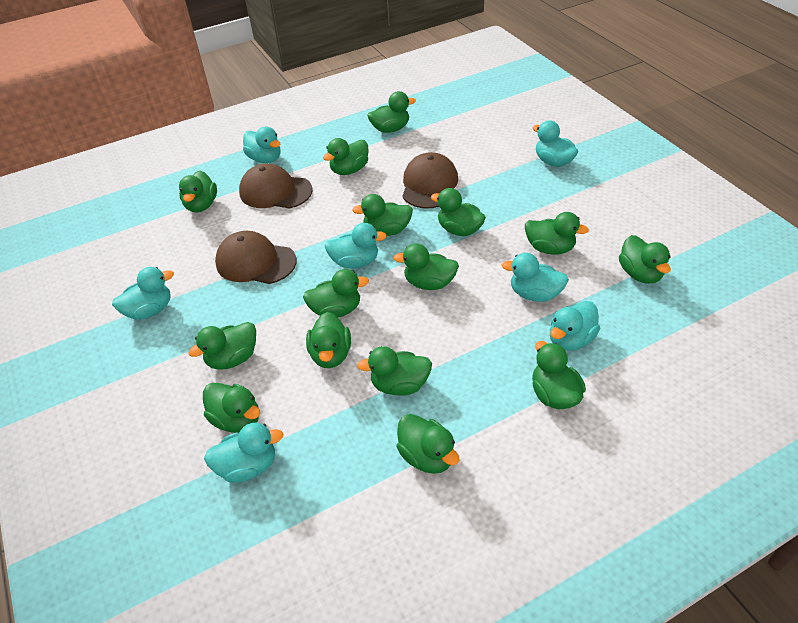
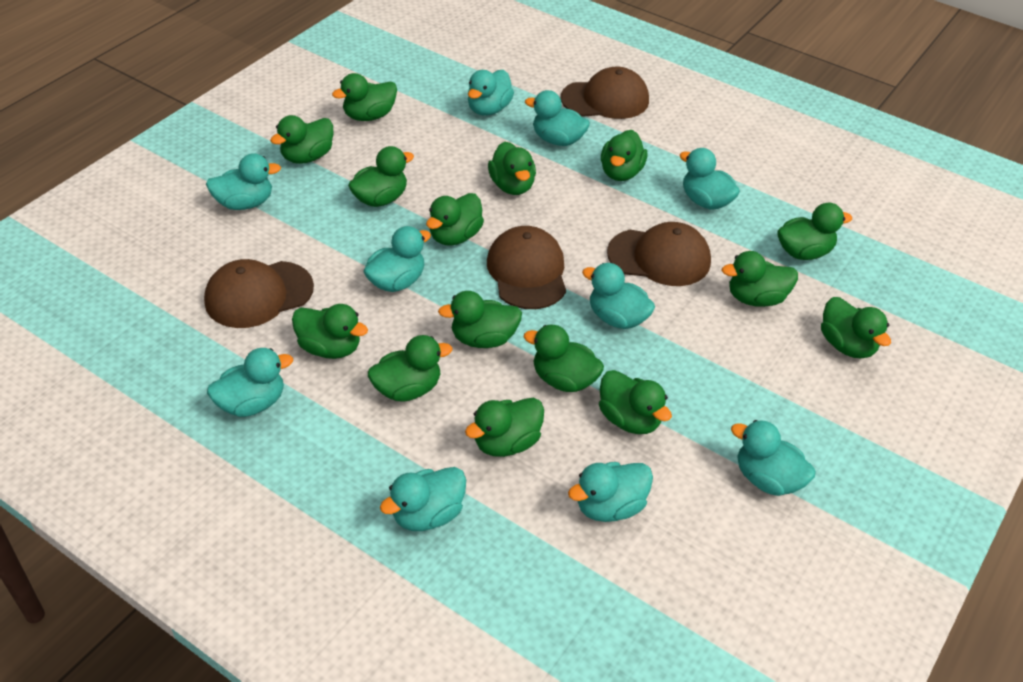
brown cap: [215,231,296,284] [239,164,313,208] [402,152,458,208] = 3 -> [204,259,314,328] [487,226,566,309] [561,67,649,119] [607,222,711,286] = 4
turquoise duck: [112,267,174,320] [204,423,283,483] [243,127,281,163] [324,223,387,268] [502,253,569,302] [532,120,578,167] [550,301,601,351] = 7 -> [206,153,281,210] [207,348,293,417] [363,226,431,292] [380,467,466,531] [468,70,514,116] [525,90,590,146] [568,462,653,522] [582,263,655,329] [680,148,740,210] [731,420,816,496] = 10

